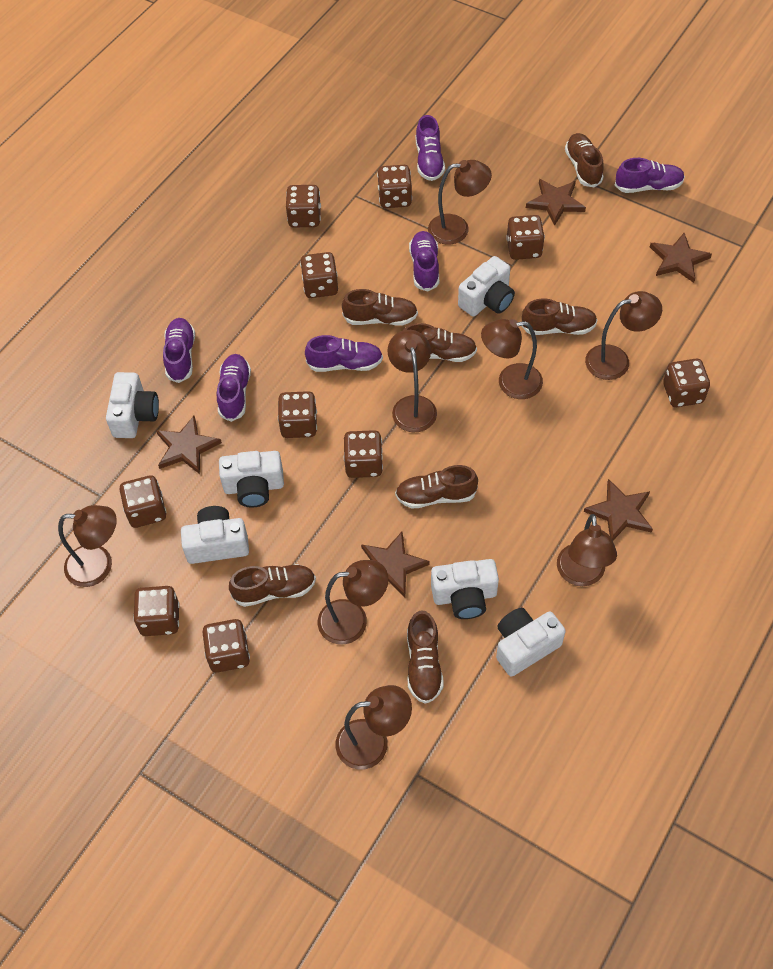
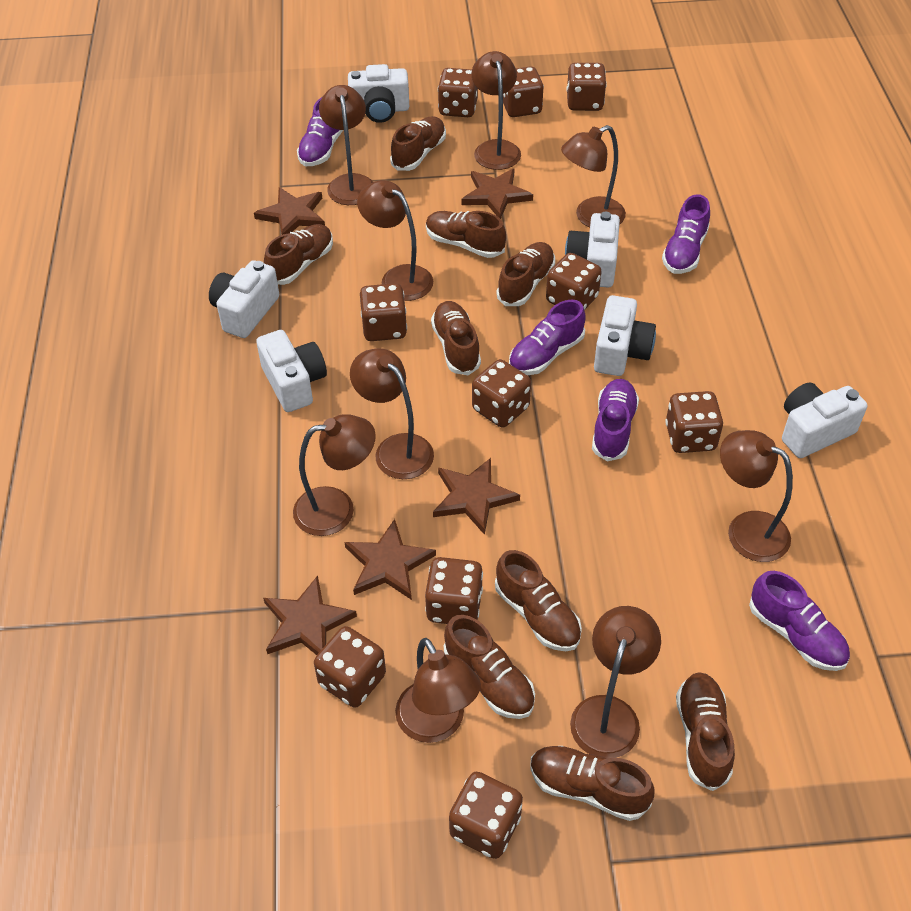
brown lamp: [58,505,117,587] [318,560,388,644] [336,685,412,770] [387,330,437,432] [428,160,492,245] [481,319,543,399] [557,514,617,586] [585,291,662,380] = 8 -> [293,414,376,536] [319,85,373,205] [350,348,434,479] [357,180,433,301] [395,638,481,743] [472,51,521,170] [561,125,626,227] [570,606,661,759] [720,430,793,562] = 9
brown shoe: [229,564,316,607] [342,289,418,326] [395,465,478,509] [403,323,477,362] [407,610,444,704] [522,299,597,335] [565,133,604,188] = 7 -> [264,224,333,285] [390,116,446,171] [426,211,506,258] [431,301,481,375] [444,615,535,719] [495,550,582,651] [496,242,555,306] [530,746,655,821] [676,672,735,791] = 9
purple shoe: [163,318,195,383] [217,354,251,422] [305,335,383,372] [409,231,439,291] [416,115,445,181] [615,158,685,193] = 6 -> [297,97,343,166] [509,300,586,375] [592,379,639,462] [662,194,710,274] [749,571,850,671] = 5

